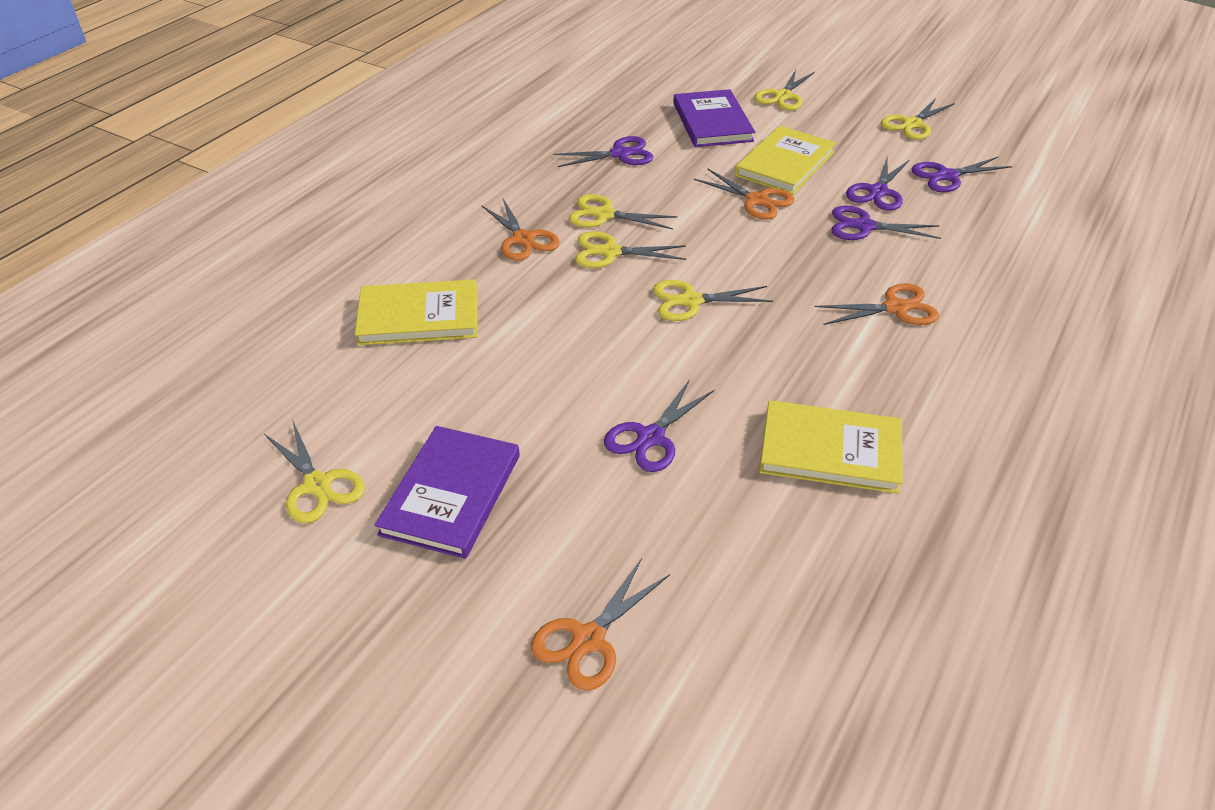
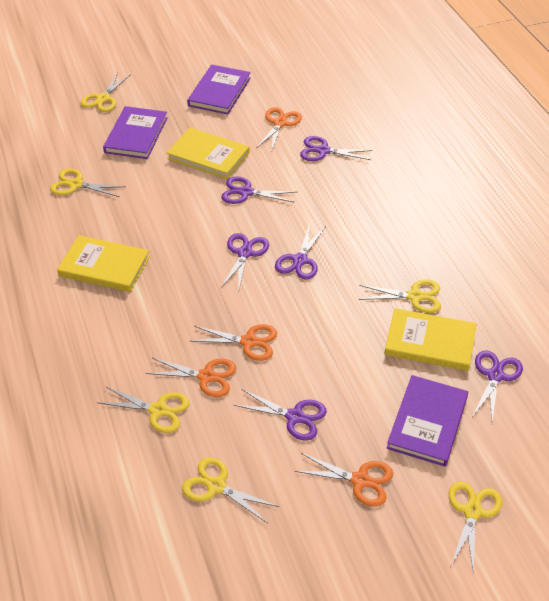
purple book: [375,426,520,559] [673,89,755,147] = 2 -> [103,106,167,159] [187,65,251,114] [387,375,468,467] = 3
purple scissors: [553,136,654,167] [604,379,715,472] [831,206,941,240] [846,157,909,211] [911,157,1012,192] = 5 -> [221,176,295,204] [221,233,269,289] [234,389,327,441] [275,225,326,280] [300,136,373,161] [472,351,523,424] = 6

